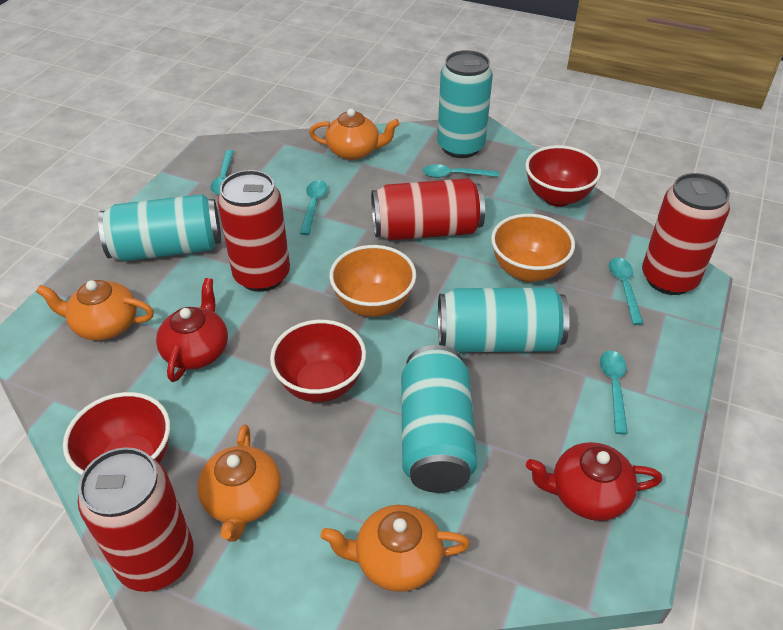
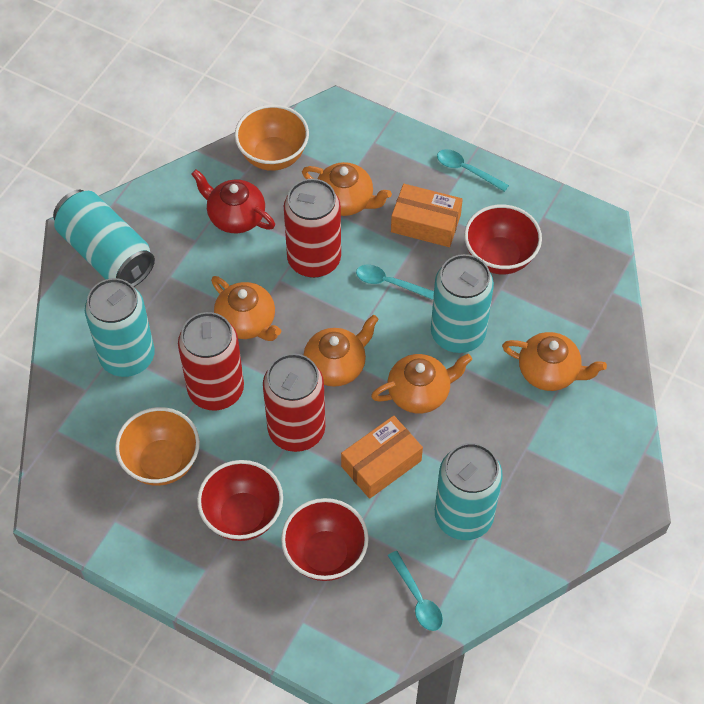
orange box: none = 0 -> [341,416,423,499] [391,184,463,247] = 2
orange teapot: [36,280,154,341] [197,424,281,542] [309,108,400,160] [321,505,470,592] = 4 -> [211,276,281,341] [302,162,392,216] [304,315,379,387] [371,354,472,413] [502,332,607,391] = 5
red can: [78,447,194,592] [217,170,290,292] [371,178,485,241] [642,173,730,295] = 4 -> [178,312,244,410] [263,353,325,452] [284,179,341,278] = 3
red teapot: [156,278,228,382] [526,442,662,521] = 2 -> [191,170,275,233] = 1
turquoise spoon: [210,150,234,195] [300,180,328,235] [423,164,499,178] [600,350,628,434] [609,257,644,325] = 5 -> [356,265,434,300] [388,551,443,631] [437,149,509,192] = 3

